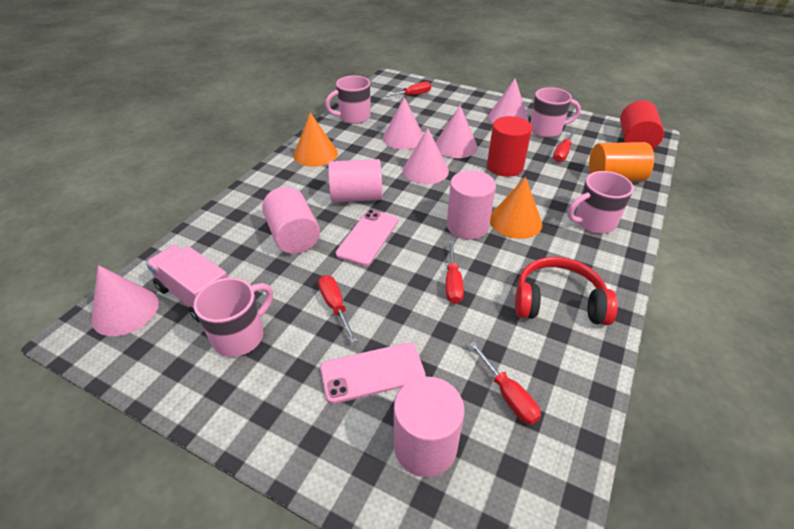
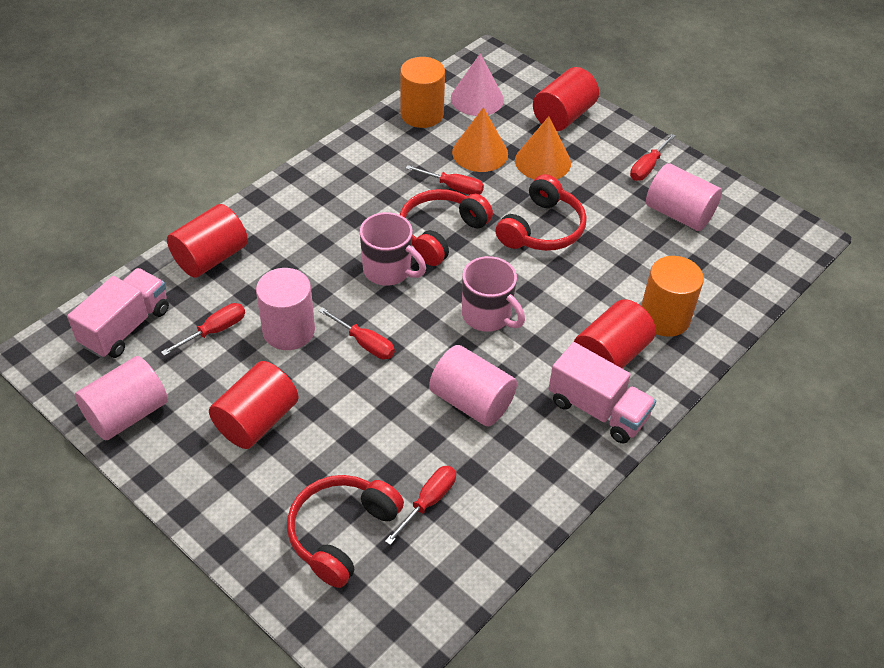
orange cylinder: [589,142,654,182] = 1 -> [400,57,445,128] [641,256,704,337] = 2
pink cone: [91,265,159,336] [383,97,423,150] [403,128,449,184] [436,105,478,158] [488,79,528,123] = 5 -> [451,53,504,116] = 1
pink mug: [194,278,273,357] [325,75,370,124] [530,87,581,138] [568,171,634,234] = 4 -> [360,212,426,286] [462,256,525,332] = 2
pink phone: [320,343,426,404] [336,210,398,266] = 2 -> none = 0
pink truck: [146,245,228,322] = 1 -> [67,268,169,358] [549,342,656,444] = 2
red cylinder: [487,116,532,177] [620,100,664,149] = 2 -> [167,204,248,278] [209,361,299,449] [533,67,599,131] [574,299,656,369] = 4
red headphones: [515,257,618,325] = 1 -> [287,475,404,588] [400,189,493,266] [496,174,587,251] = 3

